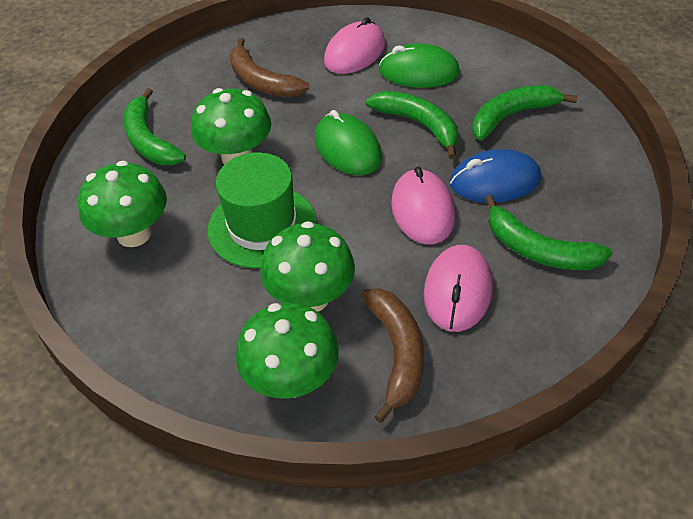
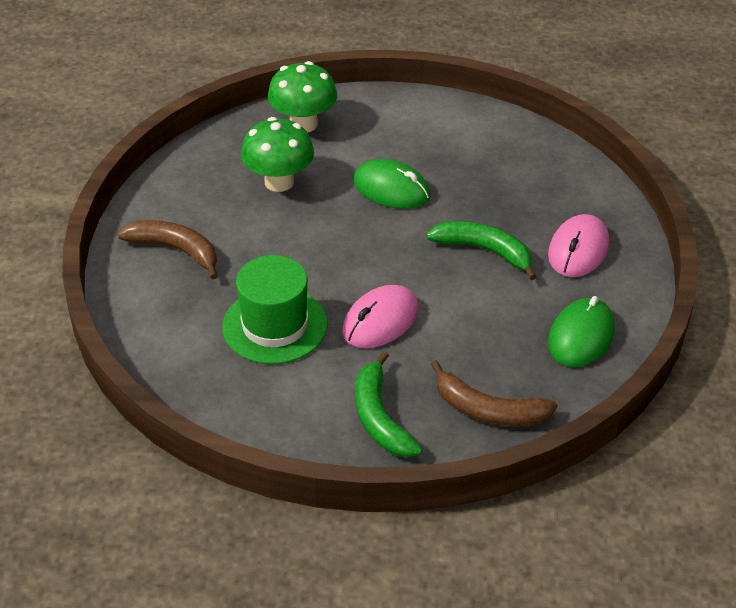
blue mouse: [450,149,541,203] = 1 -> none = 0
green banana: [123,88,186,165] [365,91,458,159] [472,85,578,141] [485,195,613,270] = 4 -> [355,351,423,457] [426,221,537,280] = 2
green mushroom: [78,161,167,247] [191,88,271,165] [236,303,339,399] [260,221,355,312] = 4 -> [241,117,314,192] [268,61,337,133] = 2
pink mouse: [324,17,385,74] [391,167,455,244] [424,245,493,332] = 3 -> [342,285,418,348] [548,214,609,277] = 2

